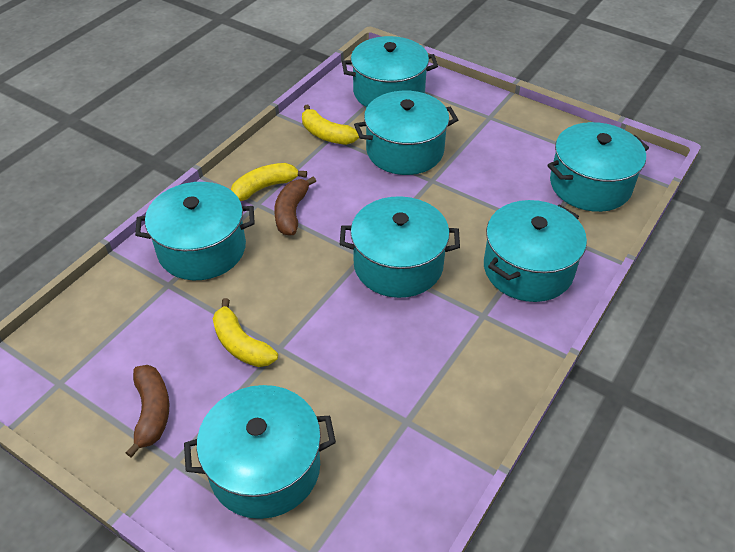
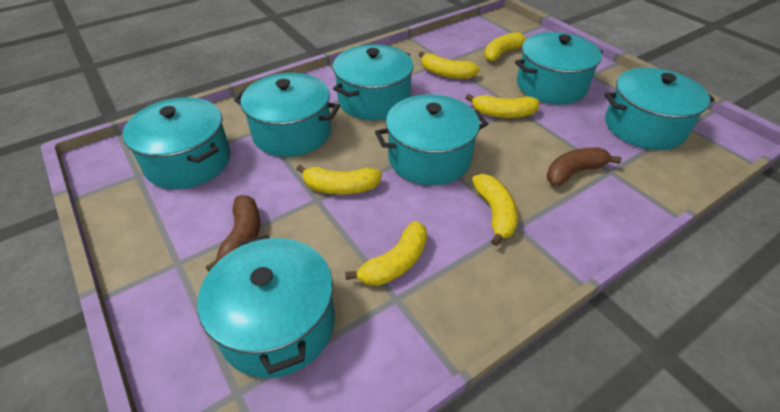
yellow banana: [213,298,278,367] [231,163,307,201] [302,104,359,145] = 3 -> [296,165,382,194] [345,221,427,286] [419,52,480,79] [466,94,540,118] [472,174,518,246] [484,32,527,62] = 6

